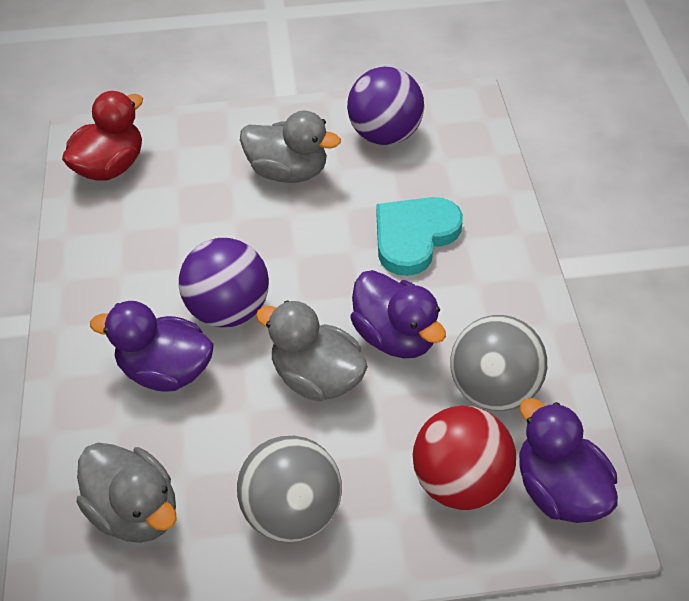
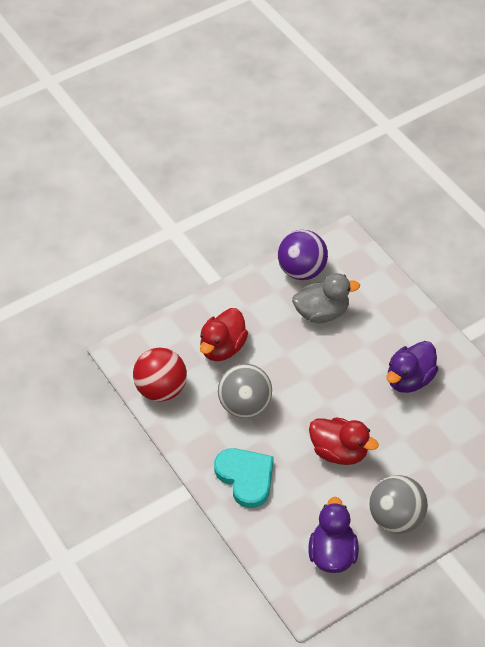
grey duck: [76,443,177,543] [240,110,341,183] [256,300,368,402] = 3 -> [292,273,360,323] = 1
purple ball: [179,238,269,327] [347,66,424,145] = 2 -> [278,230,328,280] = 1
purple duck: [90,301,214,392] [350,270,446,358] [519,398,618,523] = 3 -> [308,497,359,573] [386,341,438,393] = 2
red duck: [62,91,143,181] = 1 -> [200,308,248,361] [309,418,379,465] = 2

